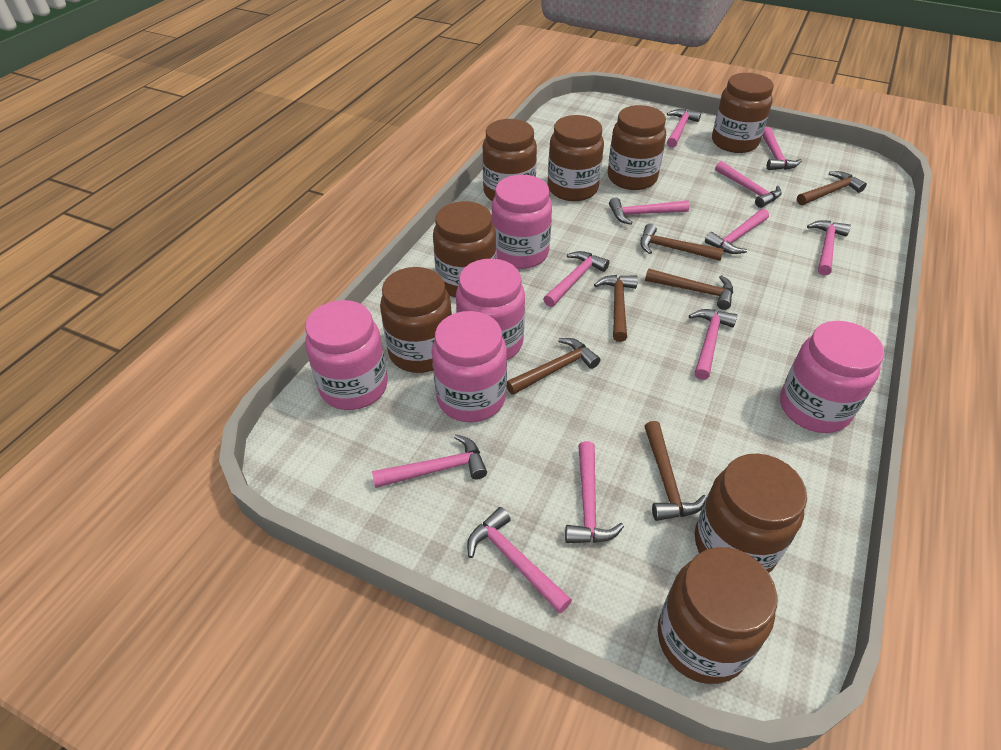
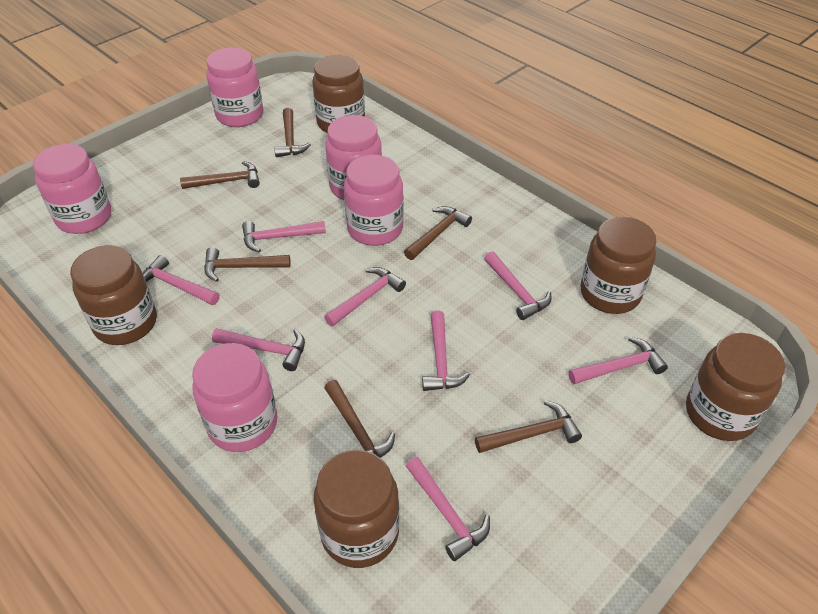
brown jar: [380,267,452,373] [433,201,497,298] [483,119,537,201] [548,115,604,201] [608,105,666,190] [658,547,777,684] [695,454,807,573] [712,73,774,153] = 8 -> [70,245,157,345] [312,55,365,133] [313,450,399,568] [580,217,656,314] [686,333,785,441] = 5
pink hammer: [372,434,487,488] [467,507,572,614] [543,251,609,307] [565,441,624,543] [609,197,689,225] [667,109,701,148] [689,309,737,380] [705,209,769,254] [715,161,782,208] [762,127,802,170] [807,220,851,276] = 11 -> [143,255,219,305] [212,328,305,371] [242,221,326,252] [324,267,406,326] [406,457,490,561] [422,310,470,391] [484,252,551,320] [568,337,668,384] = 8

